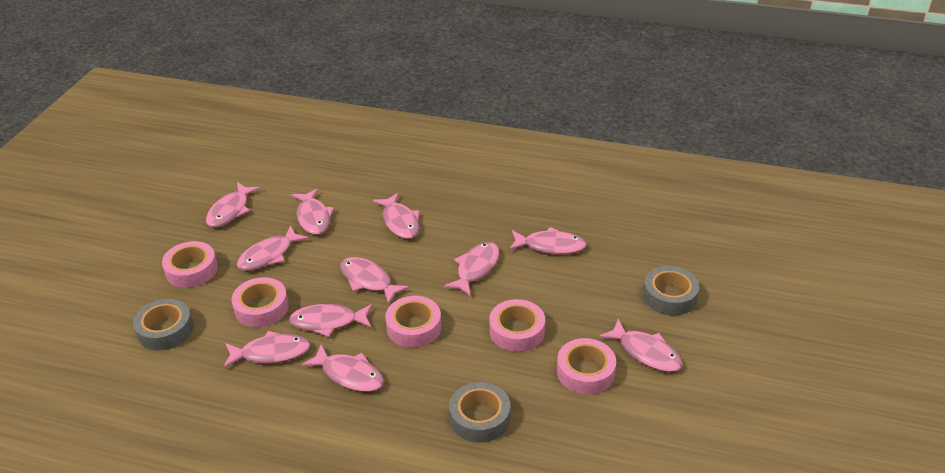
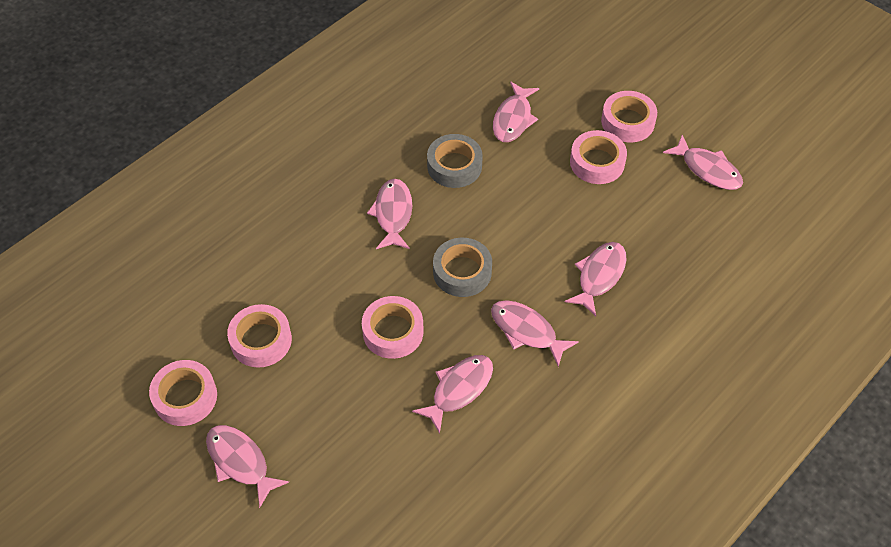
grey tape: [133,299,194,351] [449,382,510,443] [643,266,699,315] = 3 -> [427,134,483,188] [433,238,492,297] = 2
pink fish: [206,182,261,227] [223,331,310,368] [237,225,309,271] [289,304,372,337] [291,189,334,235] [301,344,384,392] [340,257,410,304] [373,193,420,239] [444,242,499,297] [509,227,587,254] [599,319,683,372] = 11 -> [206,425,289,508] [367,179,412,249] [412,355,493,434] [491,300,579,367] [493,81,539,142] [565,242,627,316] [663,135,743,190] = 7

